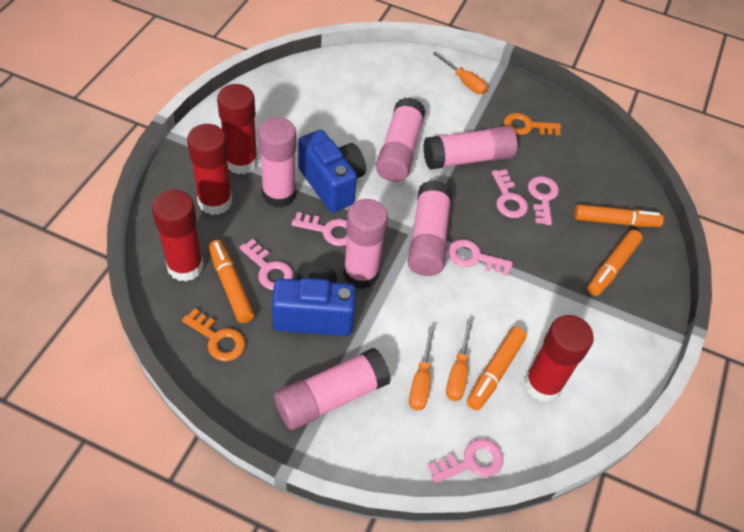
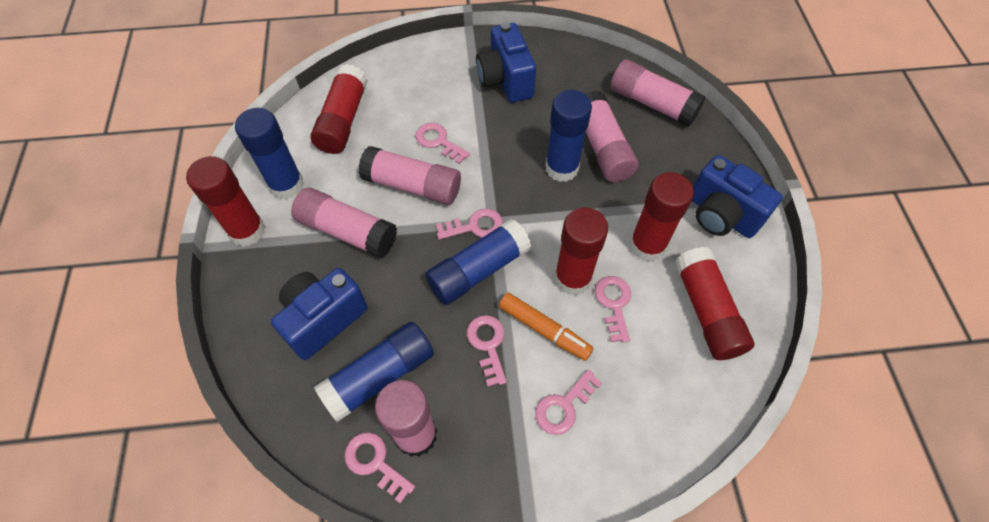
blue camera: [272,264,356,336] [298,130,366,213] = 2 -> [271,268,368,360] [476,22,536,102] [692,155,783,238] = 3
blue glue stick: none = 0 -> [235,108,304,199] [314,322,434,422] [425,219,531,305] [545,90,592,182] = 4
orange key: [182,308,245,361] [504,113,561,136] = 2 -> none = 0
orange marker: [209,240,254,323] [467,327,527,410] [574,204,664,227] [587,230,643,296] = 4 -> [499,293,593,361] = 1
orange screwdriver: [409,326,435,411] [432,51,488,94] [446,319,473,401] = 3 -> none = 0
pink glue stick: [258,117,296,208] [274,348,391,430] [343,199,388,289] [376,97,426,182] [408,180,452,276] [423,126,518,169] = 6 -> [291,187,397,258] [358,146,461,205] [375,380,437,457] [586,90,638,182] [610,59,706,127] = 5
red glue stick: [152,190,204,282] [187,124,232,215] [217,84,258,174] [524,315,594,402] = 4 -> [186,156,265,247] [311,64,368,154] [555,207,608,295] [629,172,694,262] [674,247,754,360] = 5

